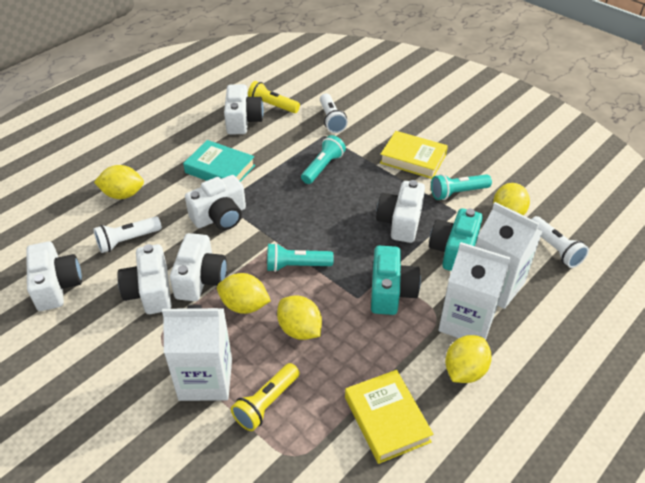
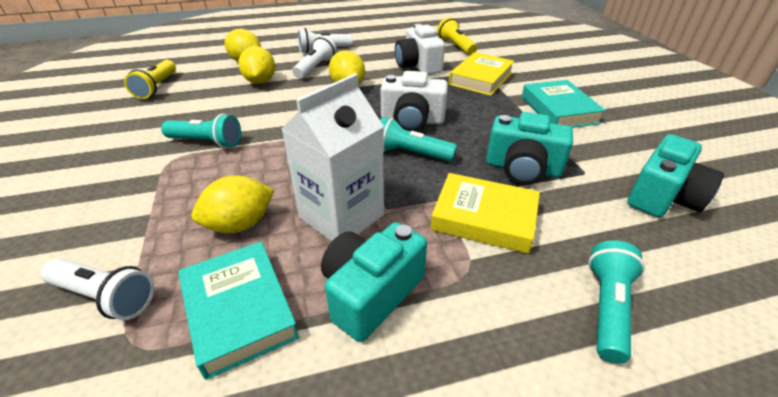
turquoise book: [183,140,255,182] = 1 -> [178,241,299,380] [522,80,606,128] = 2
turquoise camera: [371,246,421,315] [429,208,483,271] = 2 -> [321,222,427,342] [486,112,573,185] [627,134,724,217] = 3
white camera: [26,241,82,311] [117,244,172,314] [170,233,227,301] [185,175,246,230] [224,84,264,134] [376,180,425,243] = 6 -> [381,71,448,131] [395,24,445,75] = 2
white carton: [162,305,232,401] [438,242,511,340] [476,202,543,309] = 3 -> [282,74,384,242] = 1
yellow lemon: [94,165,144,199] [217,273,271,314] [277,296,322,340] [445,335,492,383] [493,183,530,216] = 5 -> [192,175,274,233] [225,29,261,62] [238,46,275,84] [329,50,365,85] = 4

